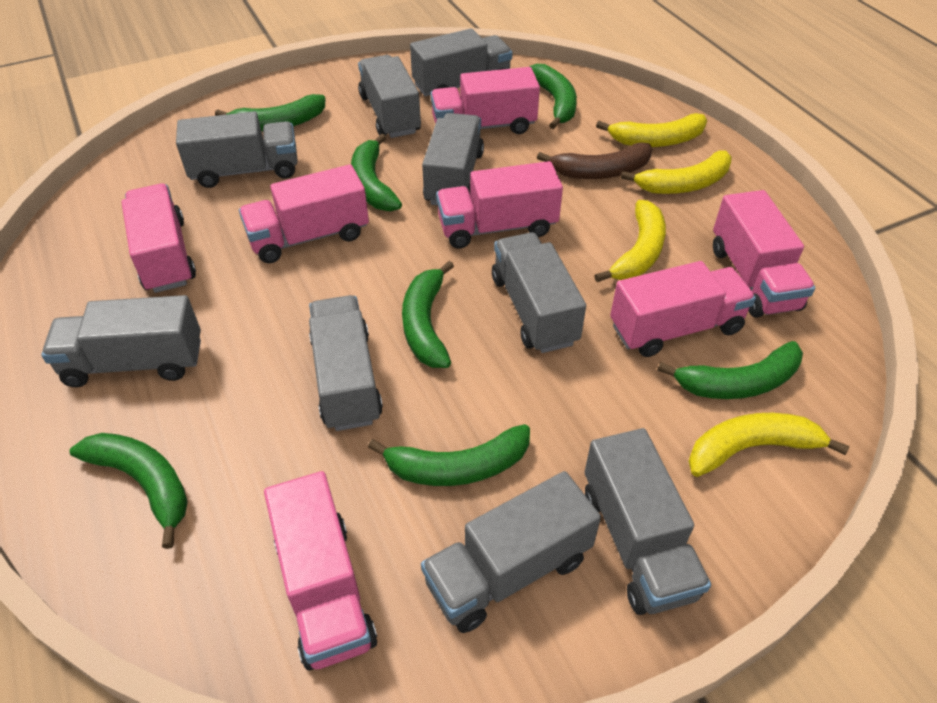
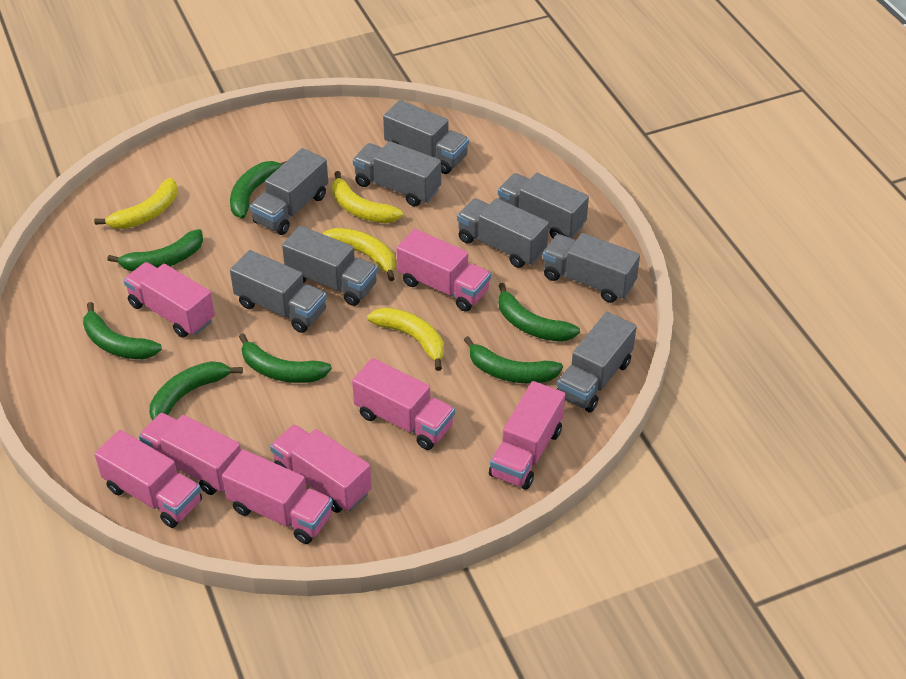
brown banana: [537,142,652,179] = 1 -> none = 0
pink truck: [121,184,196,293] [239,164,369,263] [264,471,377,670] [431,67,540,134] [436,161,563,248] [610,261,756,357] [713,190,815,318] = 7 -> [94,430,202,528] [123,262,215,338] [139,413,241,495] [222,449,333,544] [270,424,372,513] [352,358,455,450] [397,229,491,312] [489,381,565,490] = 8

